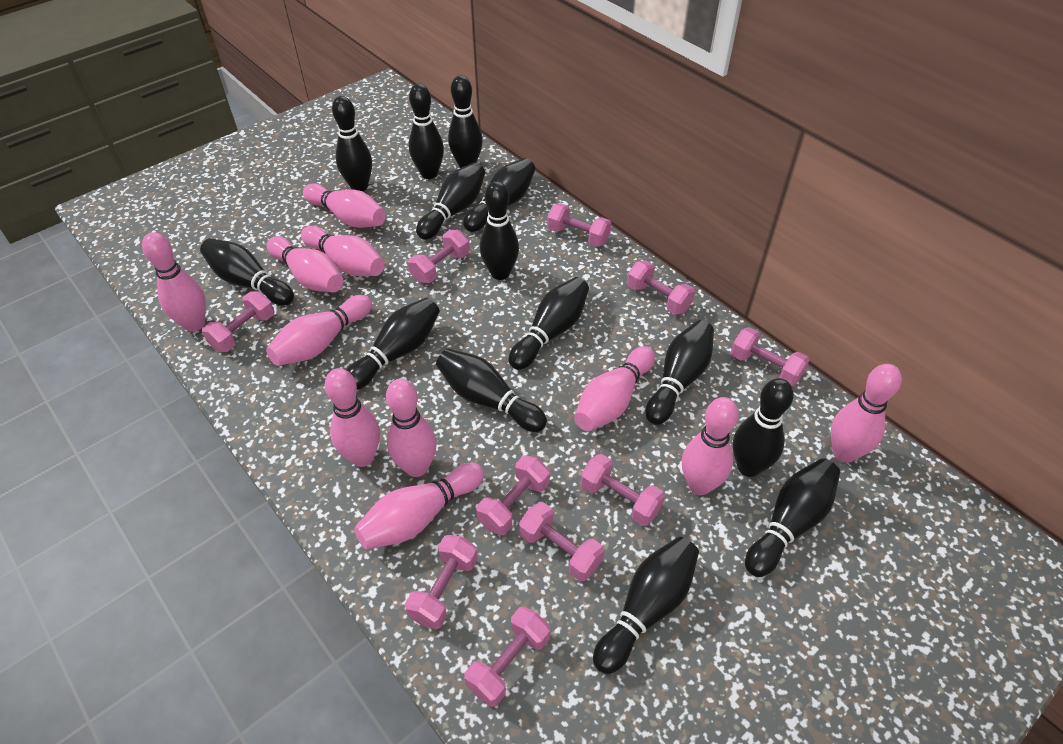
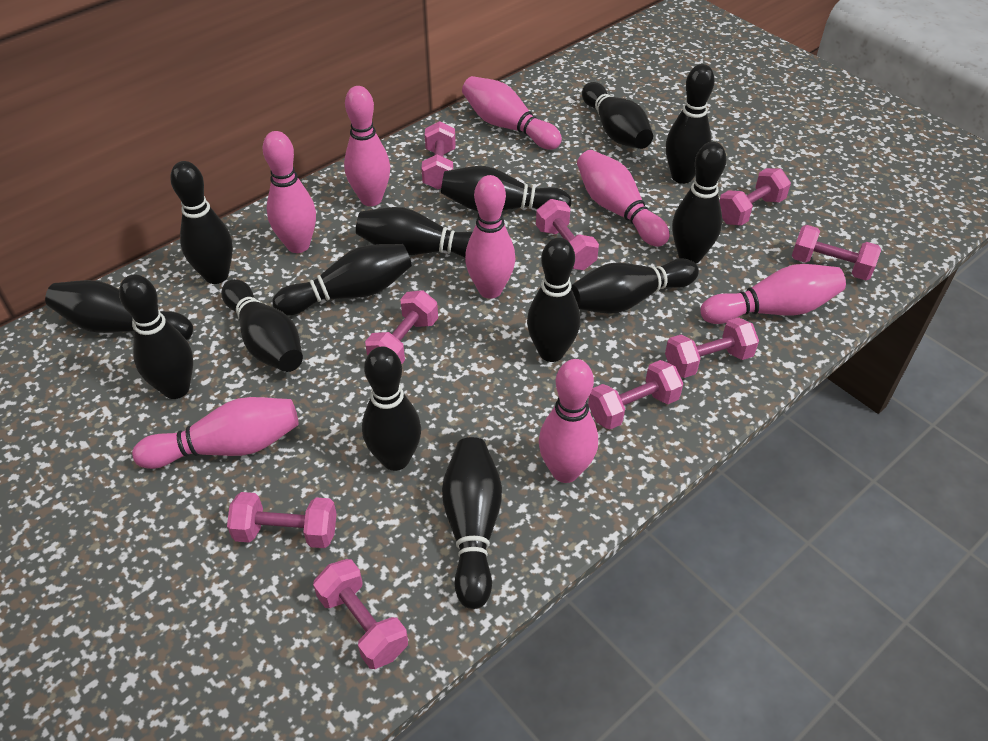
pink bowling pin: [142,232,206,332] [266,295,372,366] [267,236,344,292] [301,226,385,276] [303,183,386,228] [325,368,380,467] [354,463,484,549] [386,379,437,477] [574,346,655,431] [682,397,738,495] [831,364,902,463] = 11 -> [132,397,299,469] [263,131,316,253] [344,86,390,206] [462,76,562,150] [465,175,515,299] [539,359,598,483] [577,150,670,247] [700,264,846,324] = 8
pink dumbbell: [202,291,275,352] [405,535,478,629] [408,230,470,283] [464,607,550,707] [476,455,550,535] [519,502,604,581] [547,203,611,247] [580,454,665,526] [627,260,695,315] [731,327,810,386] = 10 -> [227,492,337,548] [313,559,408,669] [365,290,438,364] [421,121,456,189] [536,199,599,270] [588,360,683,429] [665,317,759,378] [720,168,791,226] [792,225,881,280] = 9

